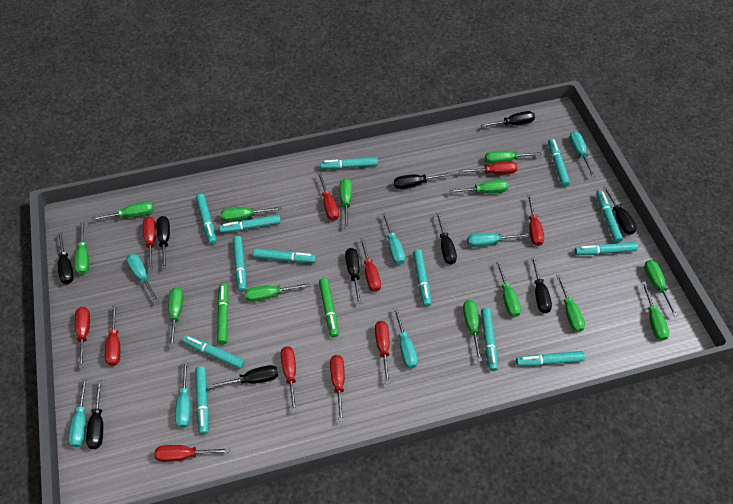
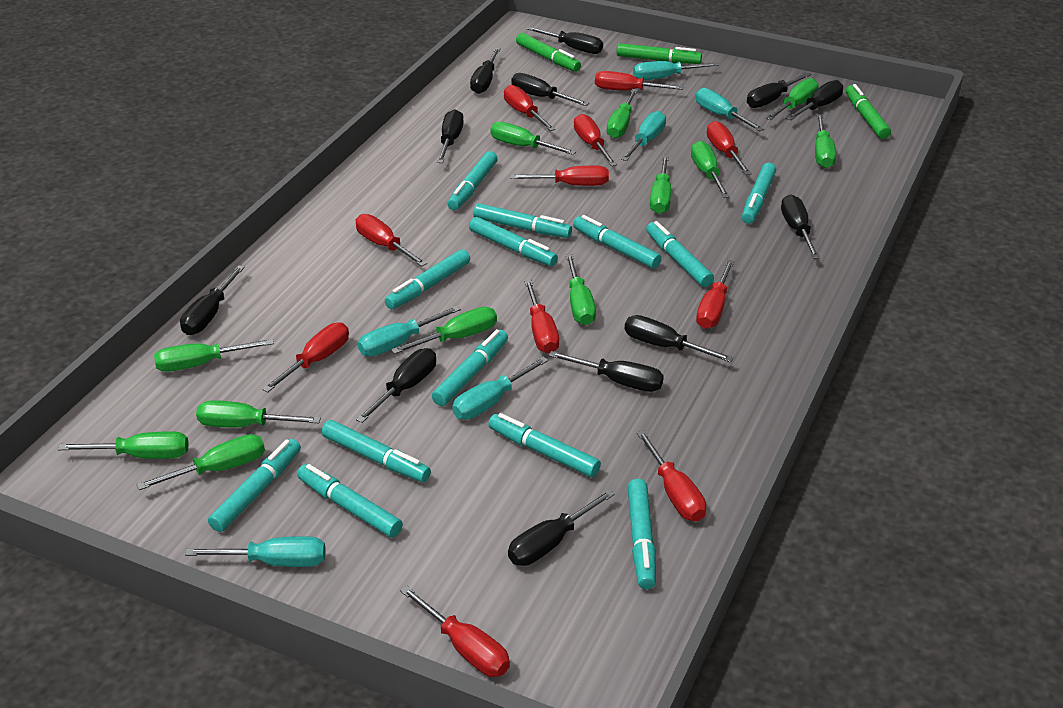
black screwdriver: [58,232,74,284] [86,380,103,449] [156,216,170,269] [208,365,278,389] [345,248,362,304] [394,172,452,189] [436,212,457,265] [481,111,535,127] [531,256,552,313] [603,186,637,235] = 10 -> [180,265,245,335] [356,348,436,423] [437,109,464,163] [470,48,501,94] [508,490,615,566] [511,73,589,106] [527,27,603,54] [548,351,664,392] [625,315,734,363] [747,72,812,108] [781,195,820,259] [786,80,843,120] = 12
green marker: [217,284,229,344] [319,278,339,338] = 2 -> [516,33,581,72] [617,43,702,64] [846,84,891,139] = 3
green screwdriver: [74,222,89,275] [91,202,154,221] [168,287,183,348] [221,206,282,222] [245,283,310,302] [340,178,352,229] [449,180,508,194] [463,300,482,361] [485,151,543,164] [496,260,521,317] [556,274,585,332] [641,281,669,341] [644,260,678,317] = 13 -> [58,431,189,459] [136,434,265,490] [154,339,274,372] [196,400,321,427] [391,307,497,354] [490,122,576,155] [566,254,596,325] [607,89,638,139] [650,155,671,214] [691,141,730,198] [766,78,819,120] [815,114,836,168] = 12
turquoise screwdriver: [68,378,87,447] [126,254,159,303] [175,361,191,428] [382,213,405,265] [394,308,418,369] [467,233,529,247] [569,131,595,177] = 7 -> [185,536,326,567] [358,306,461,357] [452,357,549,419] [621,111,666,161] [633,61,718,80] [696,88,764,131] = 6

